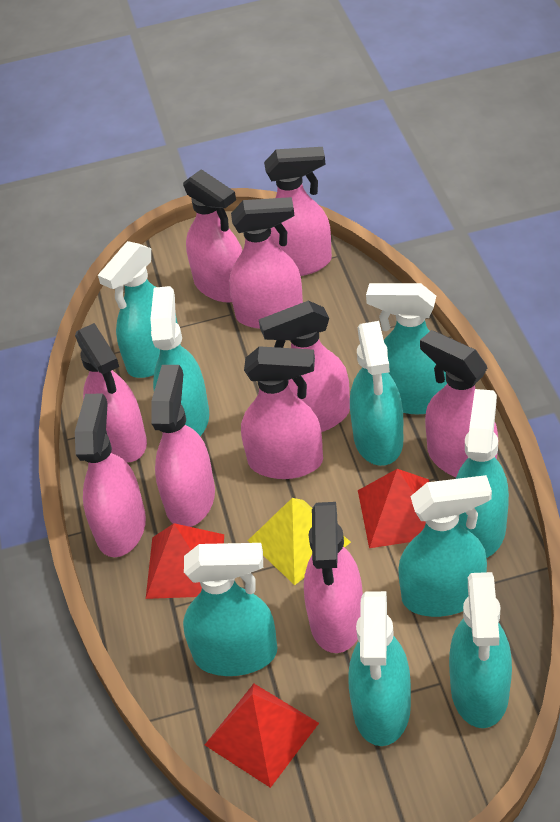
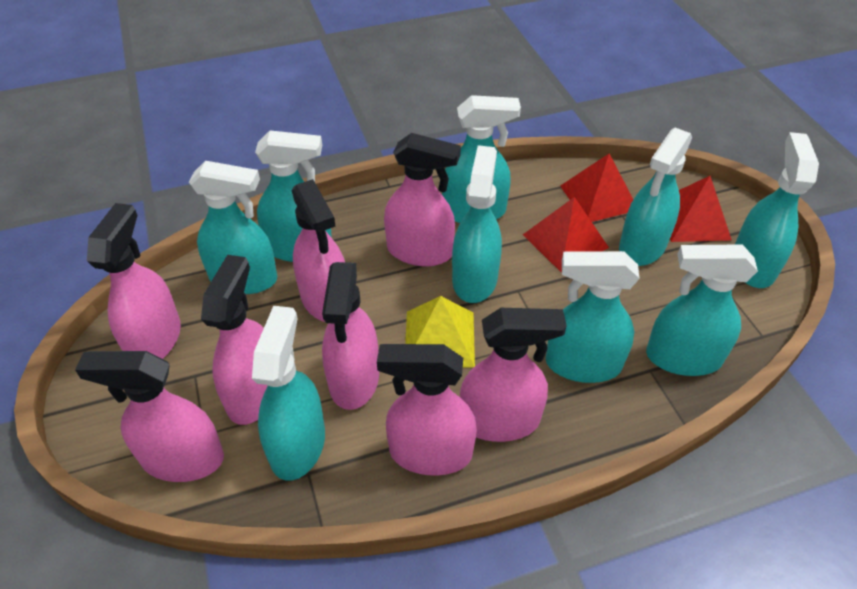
pink spray bottle: [75,323,147,463] [75,393,146,557] [151,365,215,527] [183,169,242,303] [229,197,303,329] [241,346,323,479] [259,301,350,432] [264,147,332,276] [304,502,363,653] [420,330,498,477] = 10 -> [75,351,224,482] [87,203,181,359] [201,255,268,425] [292,179,345,322] [322,262,379,410] [377,344,477,475] [384,133,461,266] [460,308,567,442] = 8

